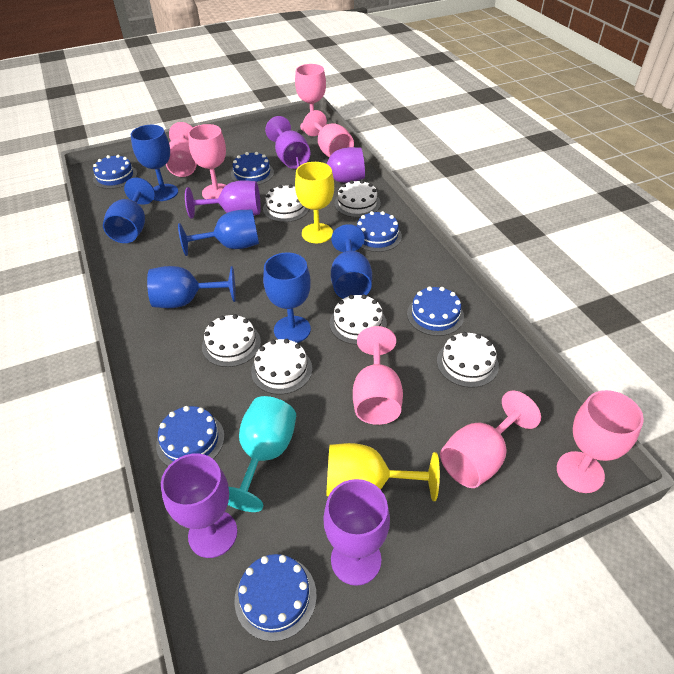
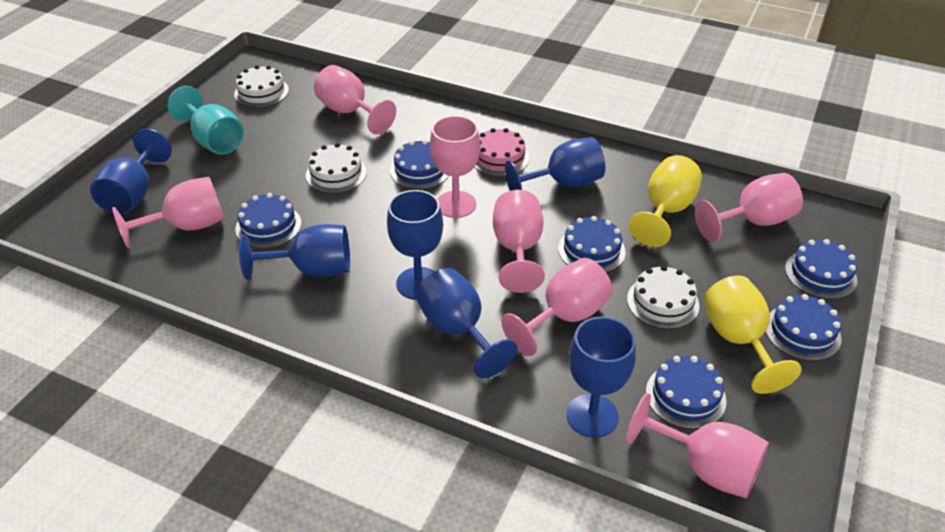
pink cake: none = 0 -> [475,128,529,176] = 1
purple goblet: [161,453,237,558] [185,180,261,219] [265,116,311,169] [296,147,365,183] [323,479,390,586] = 5 -> none = 0
white cake: [202,314,261,367] [251,339,312,395] [263,185,309,222] [330,295,387,345] [334,180,381,218] [437,332,499,388] = 6 -> [234,65,289,107] [306,143,367,193] [627,265,699,329] = 3

